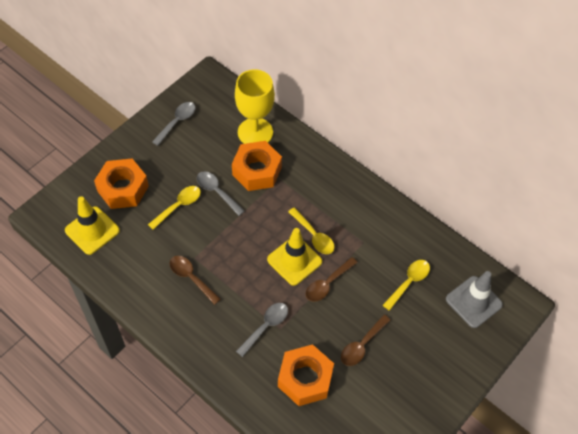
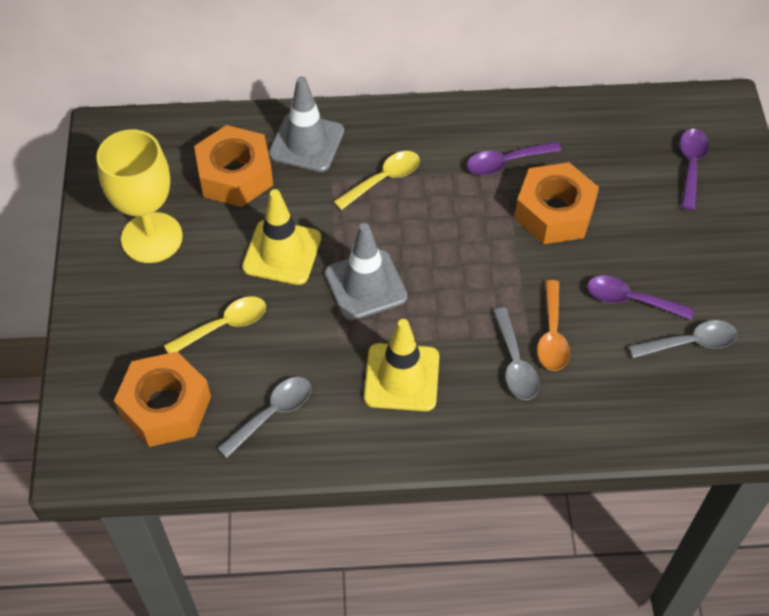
brown spoon: [170,256,221,305] [306,257,358,302] [341,315,391,366] = 3 -> none = 0
grey traffic cone: [446,271,503,328] = 1 -> [269,76,344,172] [325,223,408,320] = 2
orange spoon: none = 0 -> [537,280,570,371] = 1
purple spoon: none = 0 -> [467,141,561,175] [587,276,694,320] [680,129,709,210] = 3
yellow spoon: [148,186,201,230] [288,207,335,254] [383,260,430,311] = 3 -> [164,296,266,353] [334,151,420,210] = 2

